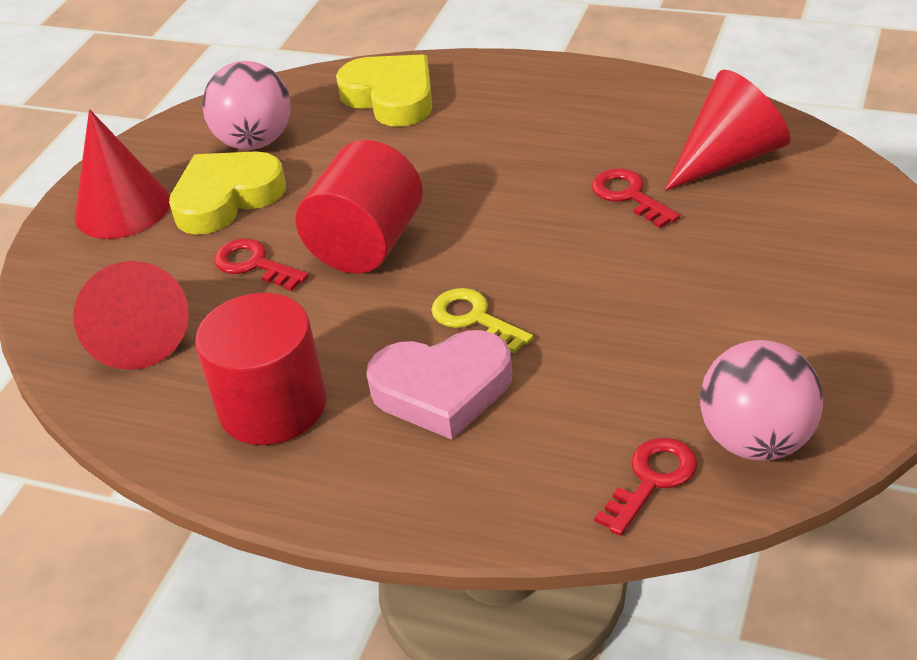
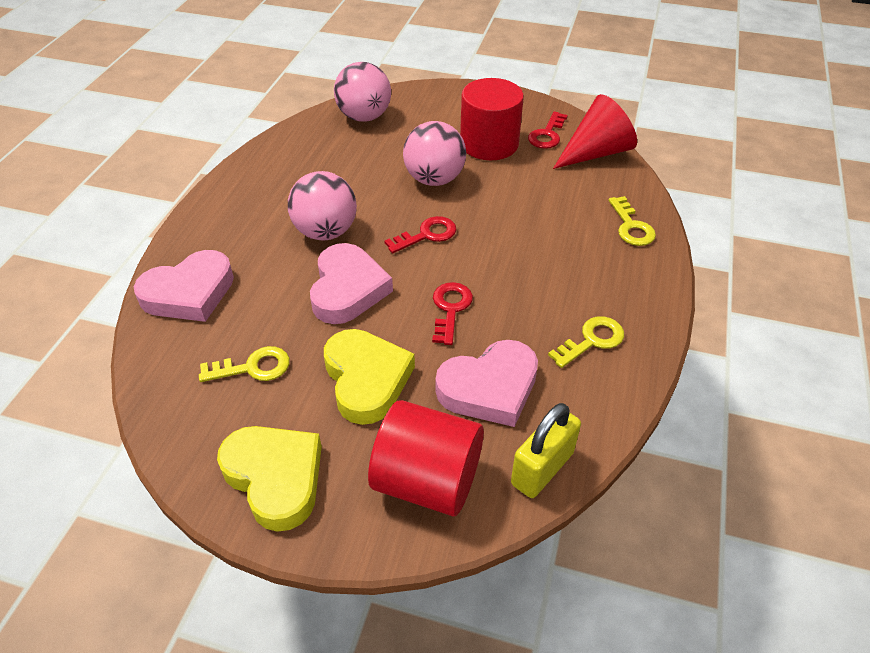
pink ball: [202,61,291,150] [700,340,823,461] = 2 -> [288,171,357,240] [334,62,391,122] [403,121,466,186] = 3
pink heart: [366,330,512,440] = 1 -> [134,250,234,322] [310,243,393,324] [436,340,538,427] = 3
red cone: [73,261,189,370] [75,109,170,239] [664,70,790,191] = 3 -> [553,94,637,169] = 1
yellow key: [431,288,533,354] = 1 -> [199,346,290,382] [548,316,624,368] [608,196,656,246] = 3
yellow padlock: none = 0 -> [511,403,581,498] = 1

